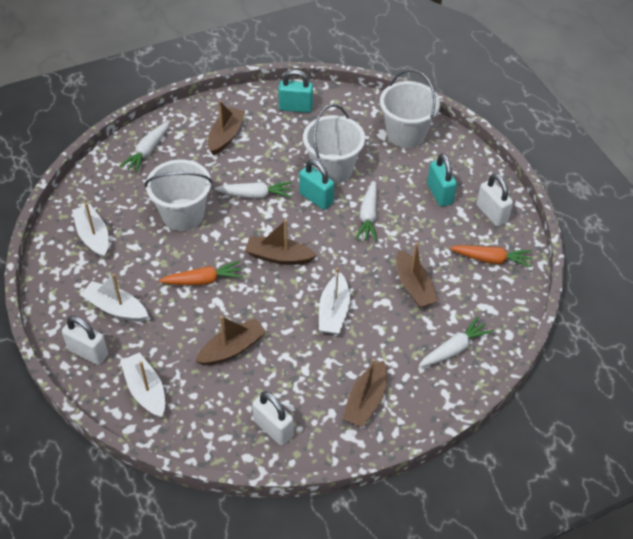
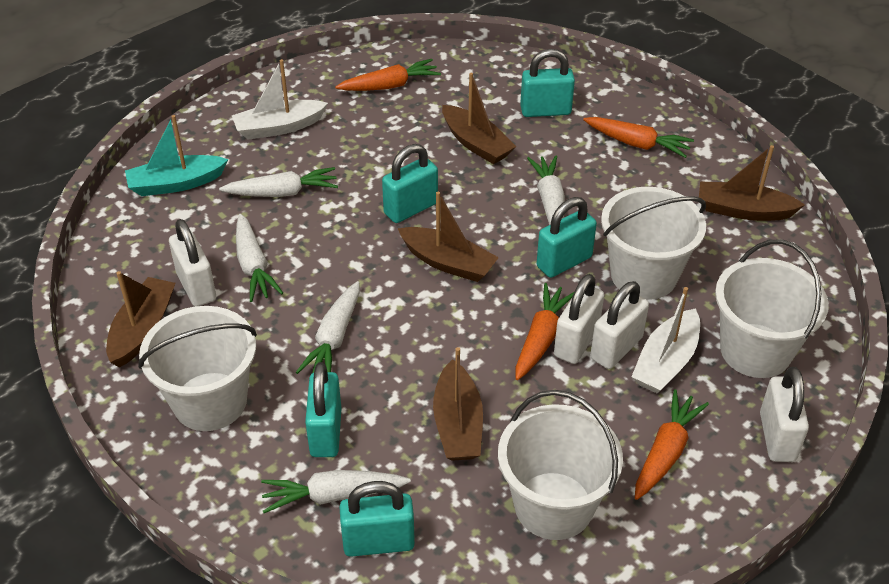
orange carrot: [159,261,243,285] [450,245,532,268] = 2 -> [335,59,441,91] [516,283,575,380] [583,117,694,158] [635,389,709,500] = 4
turquoise boat: none = 0 -> [125,115,228,196] = 1
turquoise padlock: [278,70,313,113] [299,159,334,210] [427,153,457,207] = 3 -> [305,362,341,457] [339,481,415,557] [382,144,438,223] [520,49,575,117] [537,197,597,278] = 5
white boat: [72,203,109,258] [81,274,148,322] [120,352,165,418] [319,268,350,334] = 4 -> [232,59,328,140] [631,287,700,393] = 2
white bucket: [145,159,213,231] [303,104,365,184] [380,69,440,148] = 3 -> [138,306,257,431] [498,390,623,540] [601,187,706,300] [715,240,829,378] = 4
white carrot: [120,122,169,173] [214,182,292,199] [356,181,377,242] [419,316,493,367] = 4 -> [219,167,338,197] [236,214,283,302] [261,470,411,513] [296,281,360,374] [527,155,565,225] = 5
white padlock: [62,316,108,365] [252,391,293,446] [476,174,513,227] = 3 -> [169,219,216,306] [554,274,604,364] [590,281,649,369] [760,367,809,462] = 4

